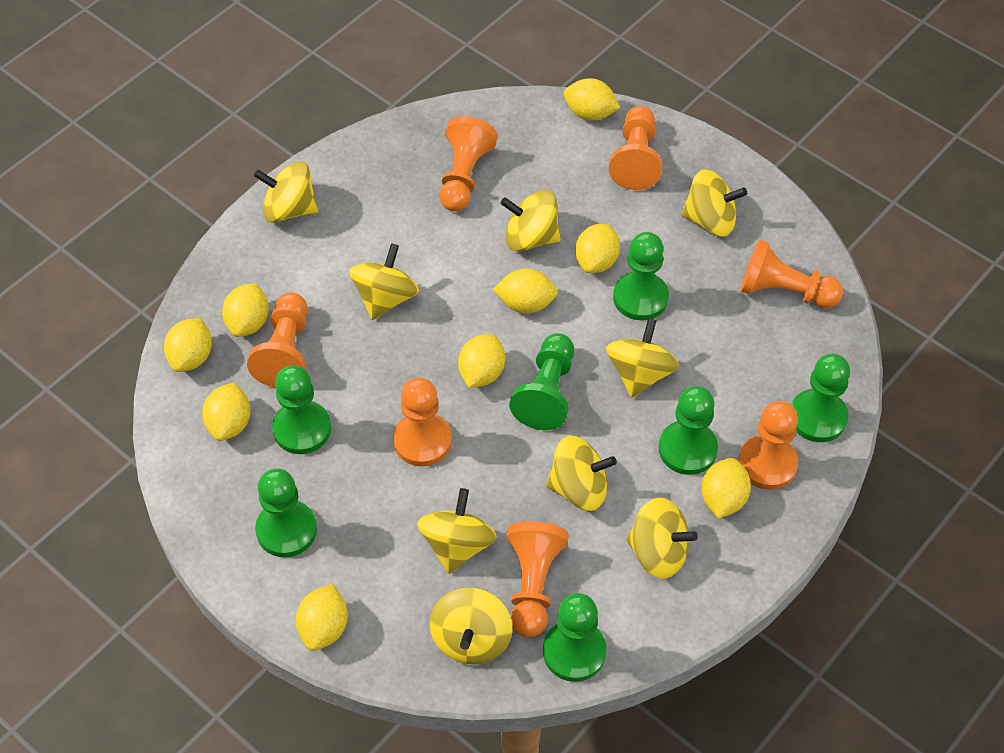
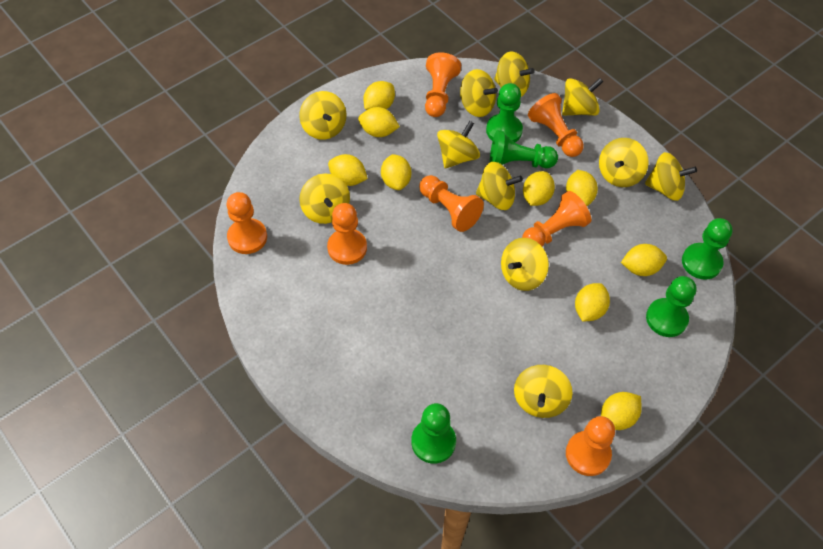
green pawn: [255,468,317,557] [272,365,331,454] [509,333,574,430] [543,593,607,682] [613,232,669,320] [659,386,718,475] [791,354,850,442] = 7 -> [411,403,456,464] [486,83,523,142] [490,130,558,168] [646,276,697,337] [682,218,733,280] = 5
yellow spinning top: [254,161,318,223] [349,243,419,320] [417,488,497,574] [430,587,512,664] [500,190,561,252] [546,435,617,511] [606,318,679,398] [626,497,698,579] [681,169,747,237] = 9 -> [299,91,347,140] [299,173,350,224] [437,121,480,168] [460,69,498,117] [476,162,523,210] [494,51,535,97] [501,238,549,291] [514,365,573,418] [562,78,603,116] [599,138,649,187] [645,152,697,201] = 11

